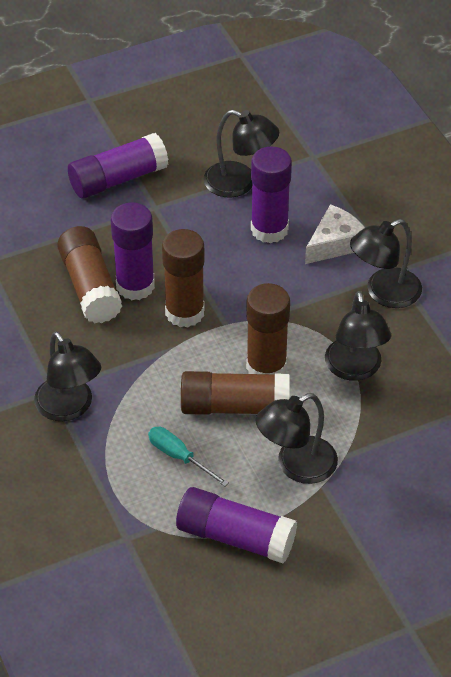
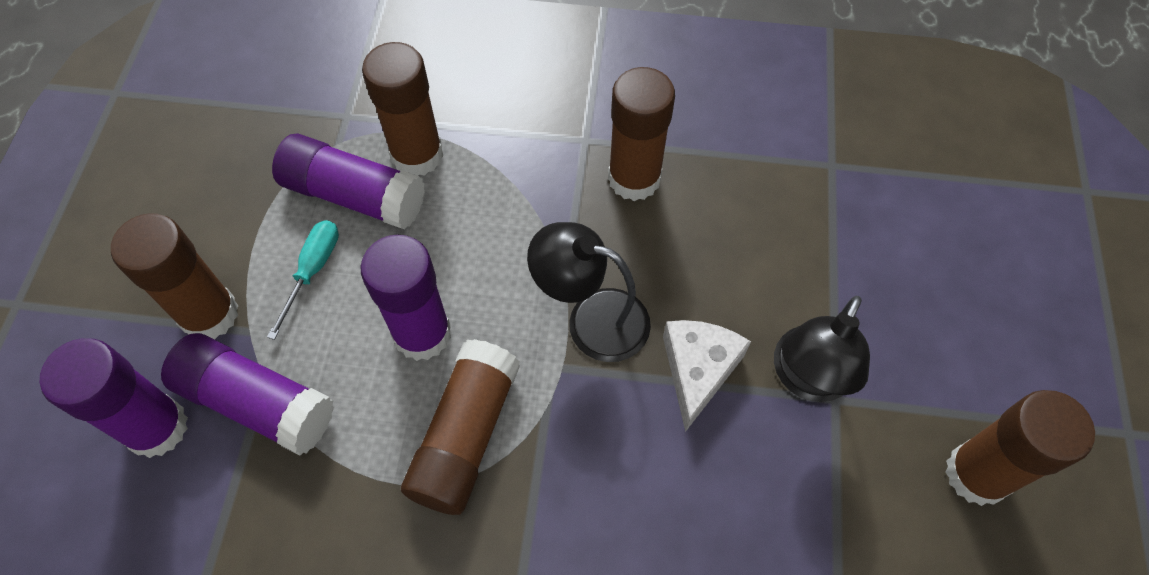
black lamp: [34,331,101,421] [204,110,279,198] [255,393,338,484] [325,291,391,381] [350,219,422,308] = 5 -> [527,222,651,362] [774,296,870,402] = 2
brown glue stick: [57,226,122,323] [162,229,205,328] [181,371,290,415] [246,283,290,374] = 4 -> [111,213,239,339] [362,42,443,176] [401,339,520,515] [608,67,675,201] [945,390,1095,506] = 5

